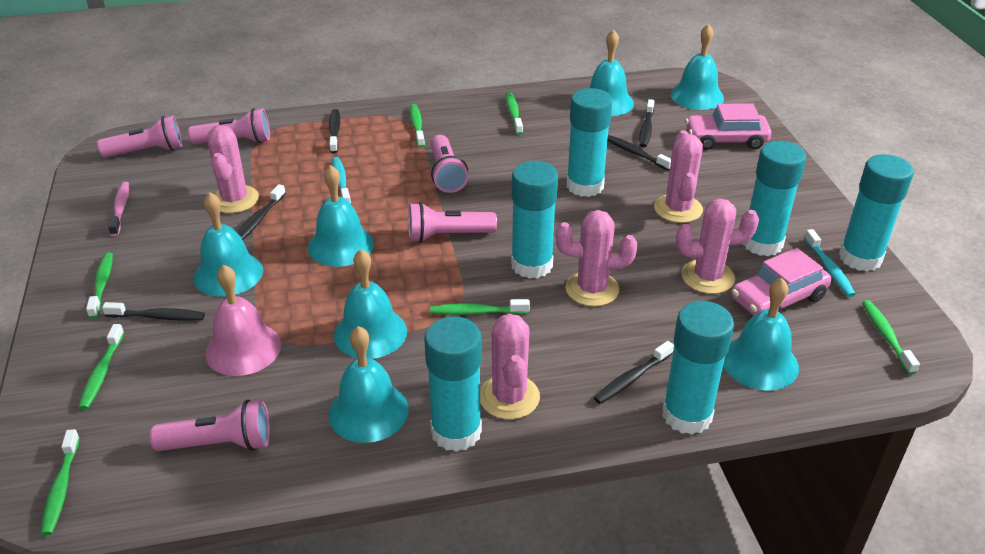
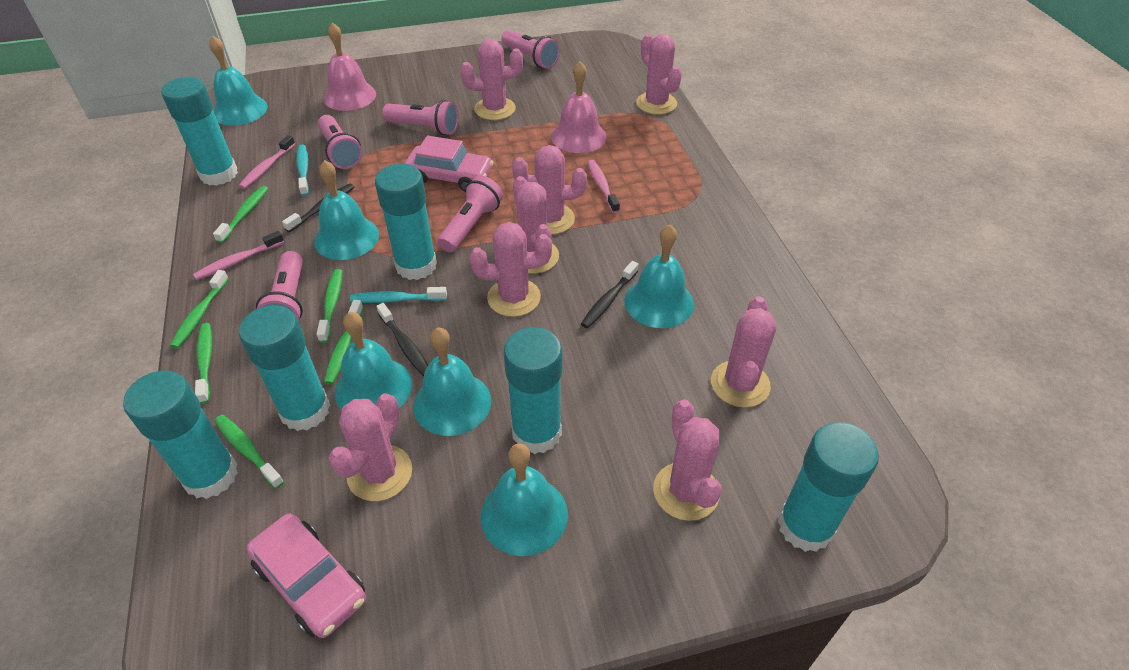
black toothbrush: [102,302,205,321] [238,184,286,240] [329,109,340,154] [594,341,674,404] [607,135,671,171] [639,99,654,147] = 6 -> [282,184,354,232] [376,303,428,376] [581,261,639,328] = 3
green toothbrush: [41,429,80,536] [78,324,124,410] [86,253,113,319] [410,104,425,148] [430,299,530,315] [506,93,523,135] [862,300,920,375] = 7 -> [170,270,229,348] [195,323,212,404] [213,186,268,243] [215,415,284,489] [317,269,342,343] [324,300,363,385] = 6
pink bell: [205,264,281,376] = 1 -> [323,22,376,111] [551,61,606,153] = 2
pink cactus: [207,125,259,213] [480,314,540,419] [556,210,637,306] [654,130,703,223] [676,198,759,294] = 5 -> [328,393,412,501] [460,39,523,120] [470,222,552,317] [512,145,587,235] [513,176,559,274] [636,34,682,115] [653,399,722,521] [711,296,777,408] = 8
pink toothbrush: [108,182,129,236] = 1 -> [193,231,284,280] [239,135,295,189] [587,160,620,213] = 3
turquoise bell: [194,192,263,297] [308,165,374,267] [329,326,409,443] [334,249,407,359] [590,29,634,116] [670,24,724,110] [723,278,799,390] = 7 -> [209,36,268,126] [314,160,379,260] [335,312,412,410] [413,328,491,436] [481,444,568,556] [625,224,694,328] = 6

